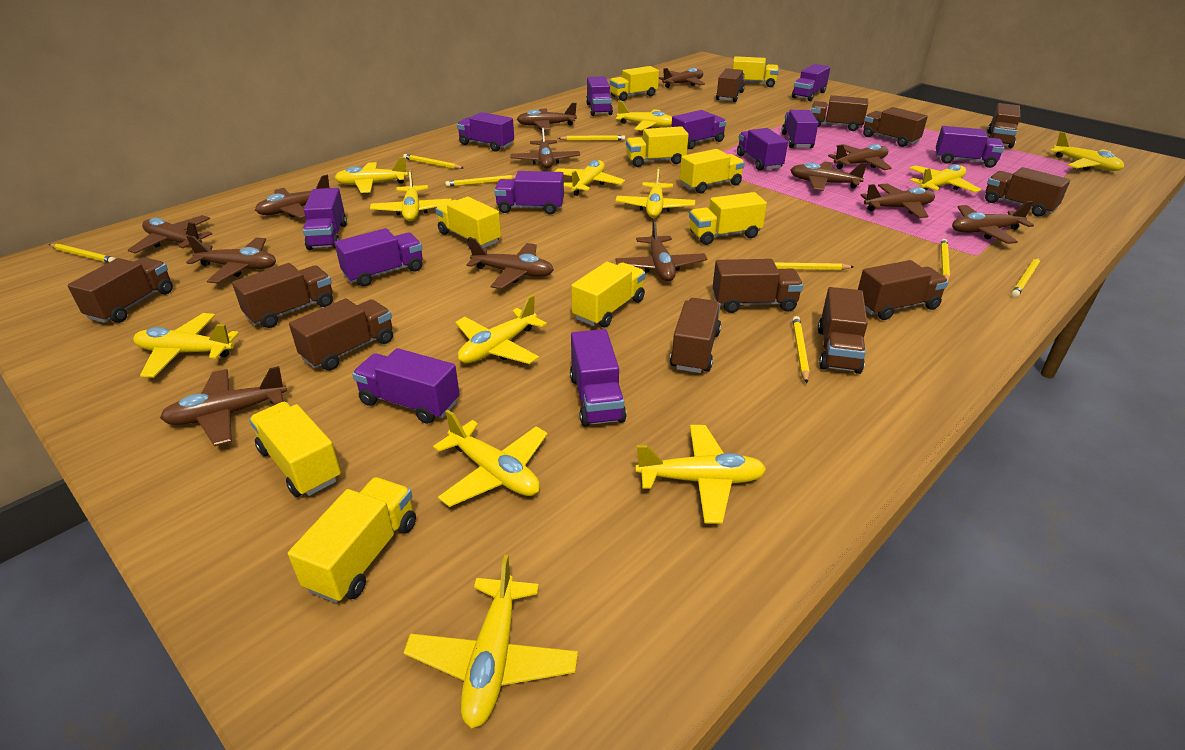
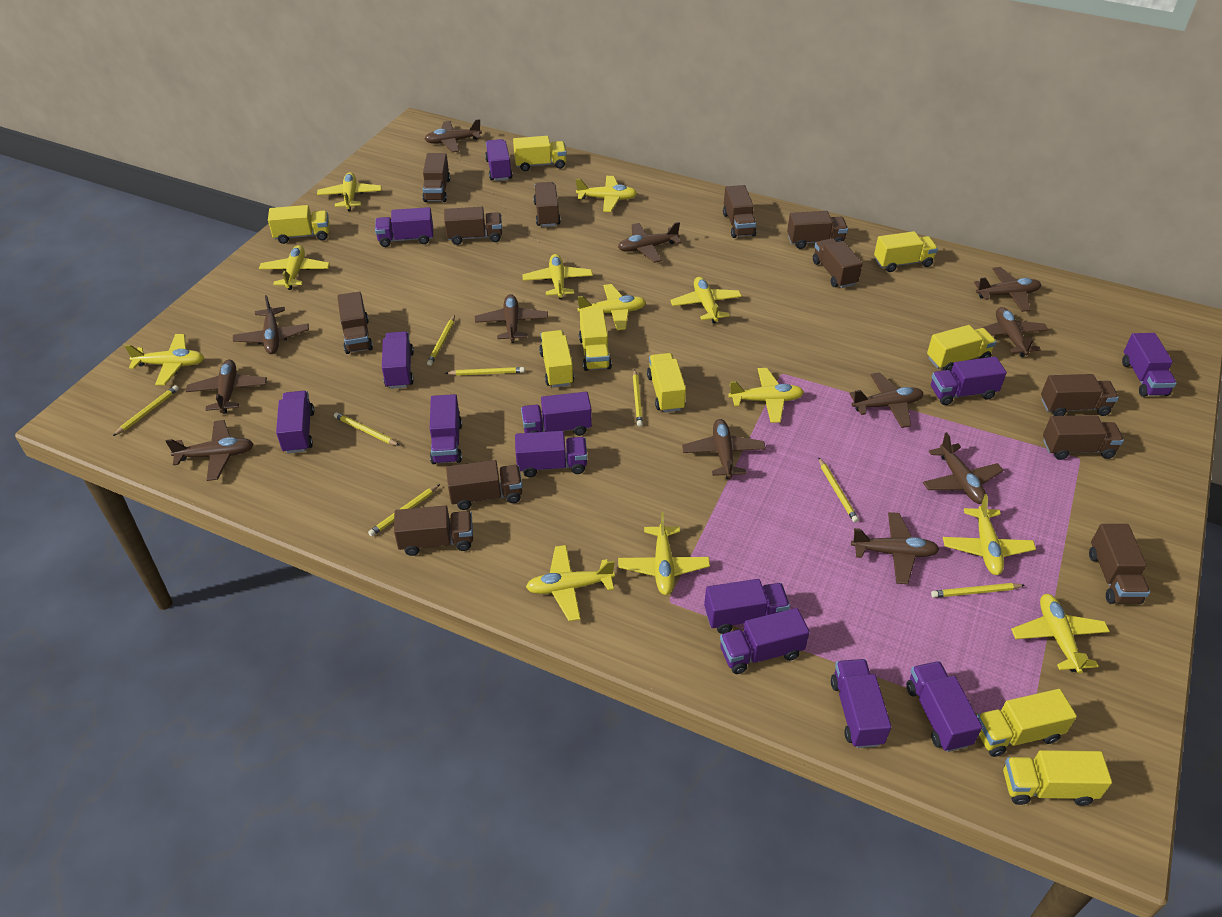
brown plane: [128,215,212,254] [160,366,287,446] [186,236,276,283] [255,175,329,219] [466,238,554,289] [510,126,580,169] [517,103,577,130] [615,219,707,282] [659,68,705,88] [791,161,867,191] [828,144,892,170] [860,184,935,218] [952,201,1034,244] = 13 -> [165,420,254,481] [186,359,267,414] [233,295,309,354] [425,119,482,152] [475,294,548,343] [618,222,681,263] [682,419,766,479] [849,372,924,428] [851,512,939,584] [923,432,1004,504] [974,267,1041,312] [979,307,1049,357] = 12
purple truck: [303,188,347,250] [335,228,423,286] [352,348,460,424] [457,112,514,152] [494,171,564,214] [570,329,626,427] [586,76,613,116] [671,110,727,149] [737,128,788,171] [781,110,818,148] [792,64,830,101] [935,126,1004,168] = 12 -> [276,391,314,453] [375,207,433,247] [382,331,414,389] [430,394,462,464] [485,139,513,181] [515,431,587,477] [521,392,592,436] [704,579,790,634] [720,608,810,674] [831,659,891,748] [906,661,982,752] [931,357,1007,405] [1122,333,1177,397] = 13

